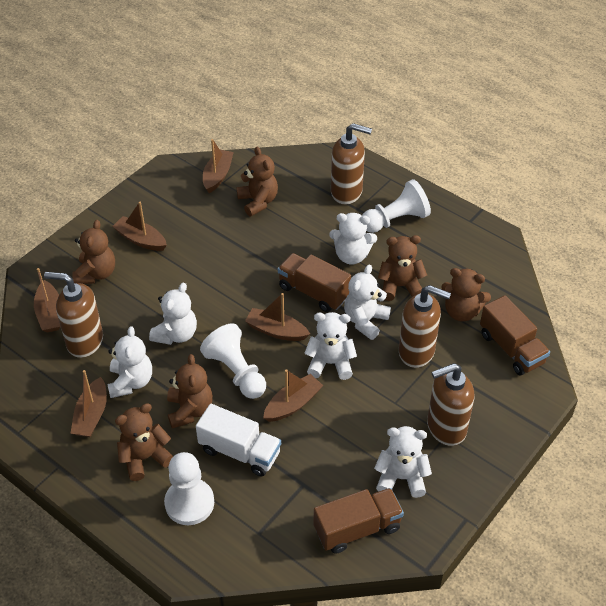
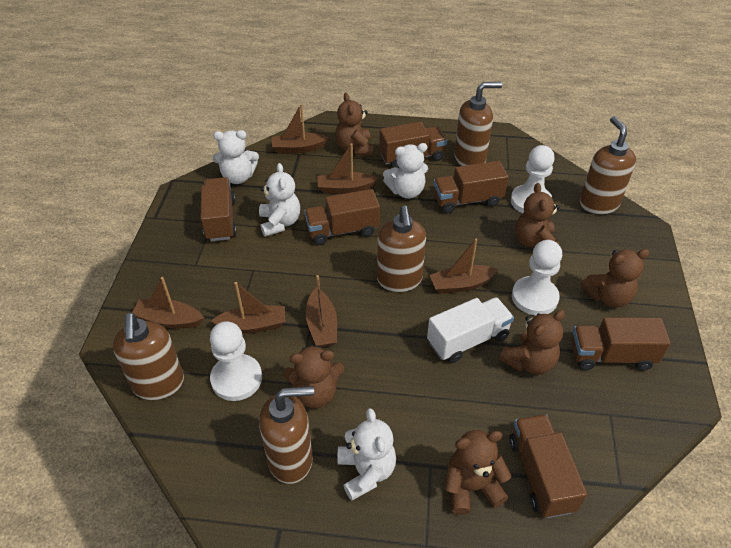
brown soap dispenser: [44,272,103,358] [331,123,372,204] [399,285,451,368] [427,363,474,446] = 4 -> [113,313,184,400] [259,386,314,484] [377,206,426,292] [454,82,502,166] [580,116,636,214] = 5
brown truck: [278,253,351,312] [313,488,404,554] [480,295,550,375] = 3 -> [201,177,237,241] [304,189,380,245] [379,122,447,168] [433,161,508,213] [509,414,587,518] [571,317,671,371] = 6
white teddy bear: [107,326,152,398] [149,282,197,345] [304,312,357,380] [329,213,377,265] [344,264,391,340] [374,426,432,498] = 6 -> [213,130,259,184] [259,163,300,237] [338,408,396,501] [383,143,428,199] = 4

